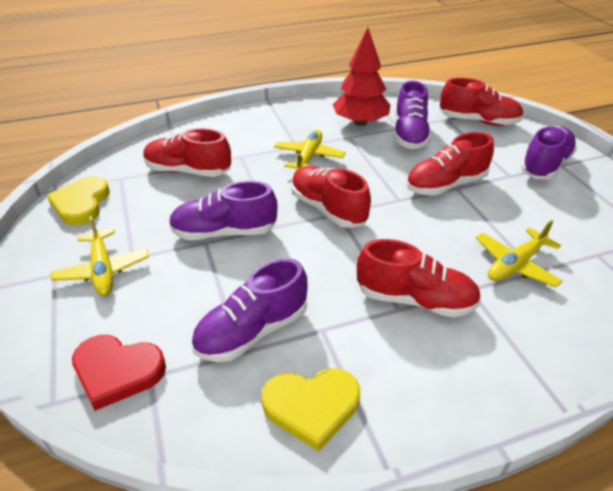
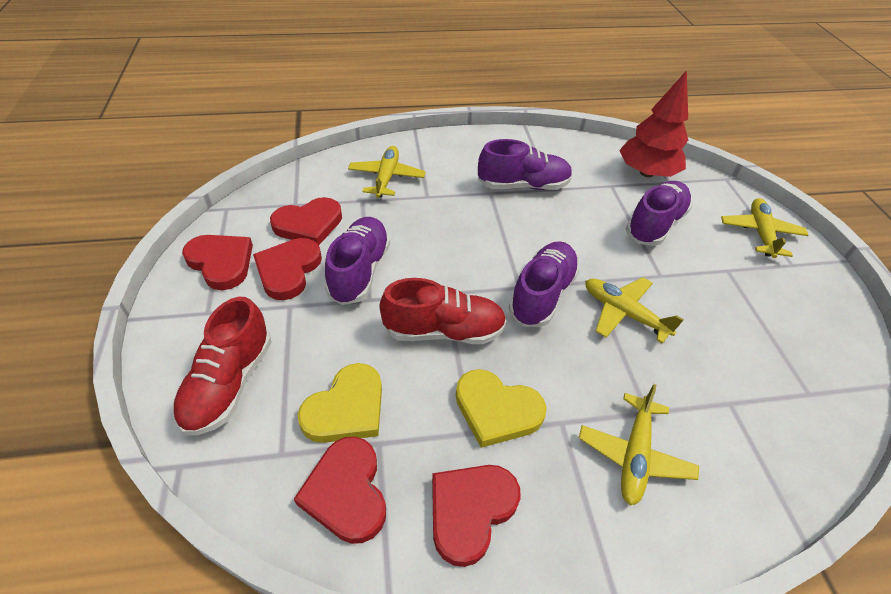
red heart: [72,335,166,411] = 1 -> [182,235,253,290] [253,238,322,300] [270,197,342,245] [294,437,386,544] [432,465,520,567] = 5
red shoe: [143,128,231,177] [291,166,371,228] [357,239,481,317] [406,132,494,196] [440,78,523,126] = 5 -> [173,297,272,435] [380,278,507,344] = 2
yellow plane: [51,216,149,296] [274,130,345,171] [476,220,563,287] = 3 -> [348,146,426,198] [579,384,699,505] [585,277,684,344] [721,198,808,258] = 4

